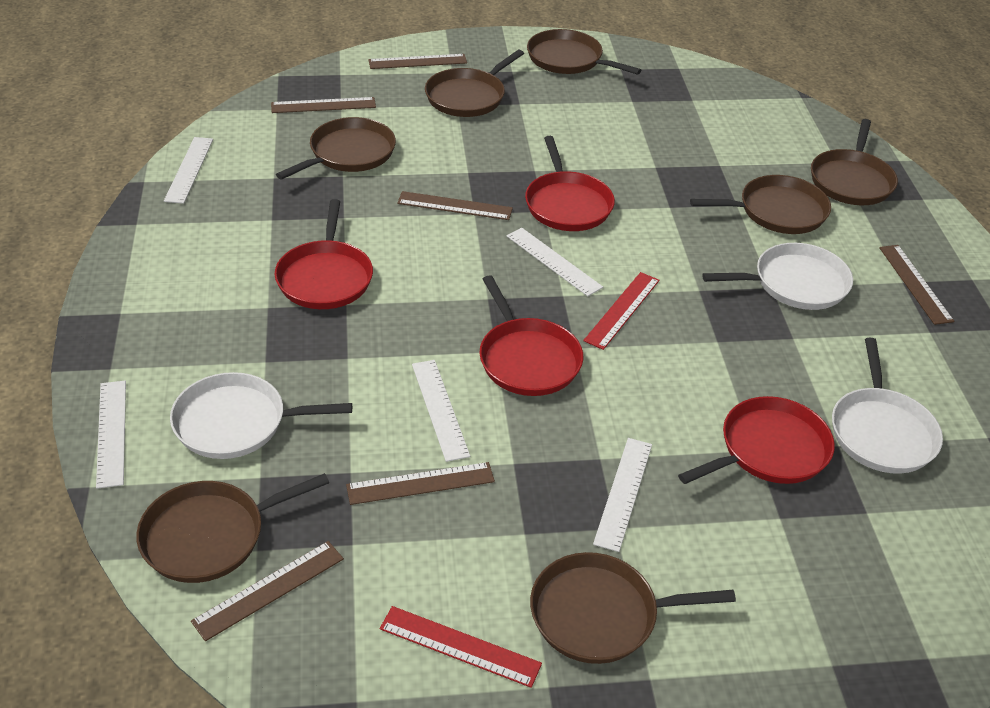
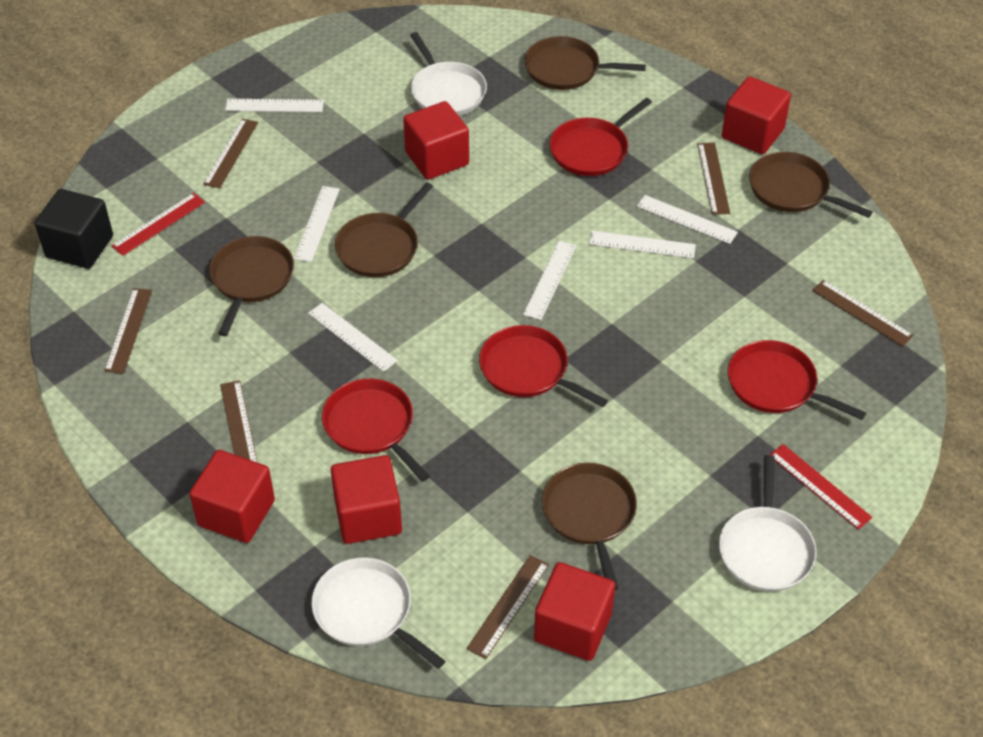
black cube: none = 0 -> [35,189,113,269] = 1
brown pan: [136,473,329,583] [276,117,396,180] [425,50,524,117] [527,29,641,75] [530,552,736,664] [690,175,831,234] [811,119,898,205] = 7 -> [209,236,294,336] [335,182,433,277] [524,36,646,90] [542,463,637,590] [749,152,873,218] = 5
red cube: none = 0 -> [189,450,275,543] [331,455,402,544] [403,101,469,180] [534,562,615,661] [722,76,791,154] = 5
white ruler: [96,381,126,489] [164,137,213,204] [412,360,470,462] [506,228,603,296] [593,438,652,552] = 5 -> [225,99,324,112] [294,186,340,262] [308,303,398,372] [523,241,576,320] [589,231,696,258] [637,195,738,244] = 6

